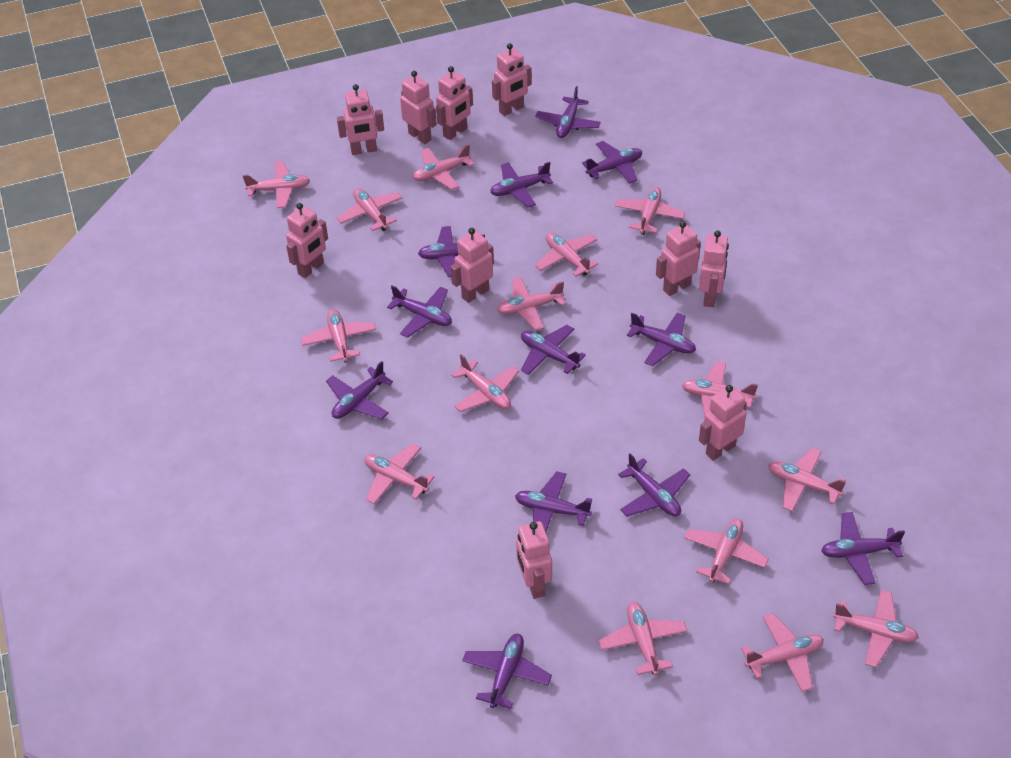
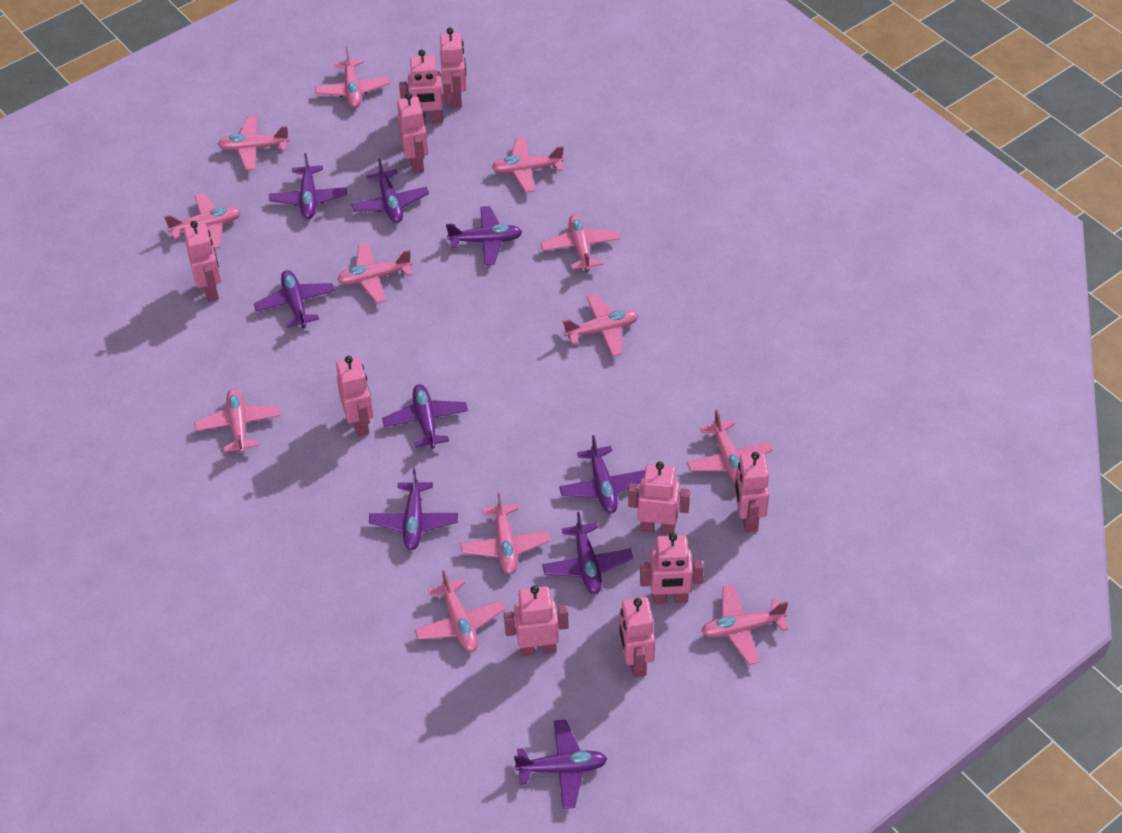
pink plane: [243,161,310,208] [301,309,376,363] [337,188,402,231] [364,444,435,504] [413,144,474,190] [452,354,519,412] [497,277,566,331] [535,232,599,277] [598,602,687,676] [615,187,685,235] [682,361,758,415] [684,519,769,585] [741,613,824,692] [768,448,846,511] [833,590,919,667] = 15 -> [164,193,241,249] [194,389,280,453] [218,116,290,170] [315,47,389,108] [337,243,412,303] [414,571,505,652] [460,493,551,574] [492,137,564,193] [541,214,620,272] [562,294,638,356] [687,410,773,483] [701,584,788,665] = 12
purple plane: [326,361,393,419] [387,285,452,338] [418,226,485,277] [462,634,552,709] [490,162,553,207] [515,471,592,531] [521,325,586,375] [535,86,601,138] [582,141,642,183] [618,453,690,517] [627,313,696,366] [821,512,905,585] = 12 -> [254,270,335,328] [269,153,347,219] [351,159,429,223] [369,469,458,550] [382,384,468,449] [446,206,522,265] [514,720,607,809] [542,512,633,594] [559,435,645,514] = 9

